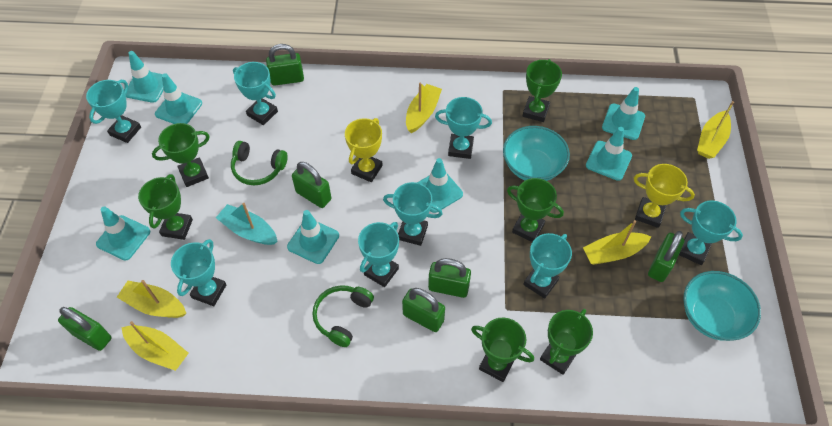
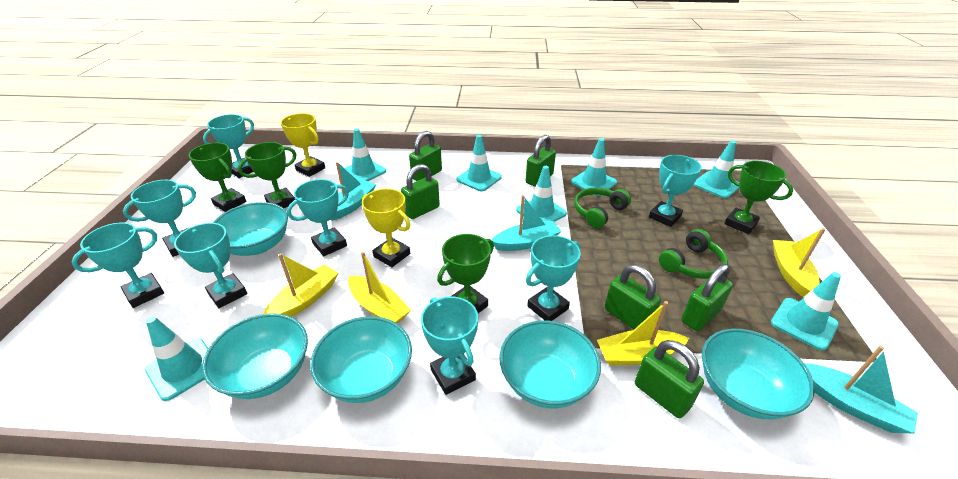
green trophy: [138,174,193,240] [152,123,210,187] [471,318,534,382] [507,178,564,242] [523,59,562,122] [540,309,593,375] = 6 -> [188,143,246,212] [238,142,296,208] [437,234,494,313] [724,161,793,234] = 4
turquoise boat: [216,203,277,245] = 1 -> [331,162,376,221] [492,195,562,251] [804,346,918,434] = 3
turquoise bowl: [503,126,570,181] [683,271,761,341] = 2 -> [202,313,308,399] [213,202,288,256] [310,316,412,403] [500,320,601,408] [702,329,815,419] = 5
yellow boat: [117,280,186,318] [122,321,189,371] [406,83,442,133] [583,220,651,265] [697,101,734,159] = 5 -> [264,253,338,317] [348,251,411,324] [597,301,689,366] [773,228,826,297] = 4

